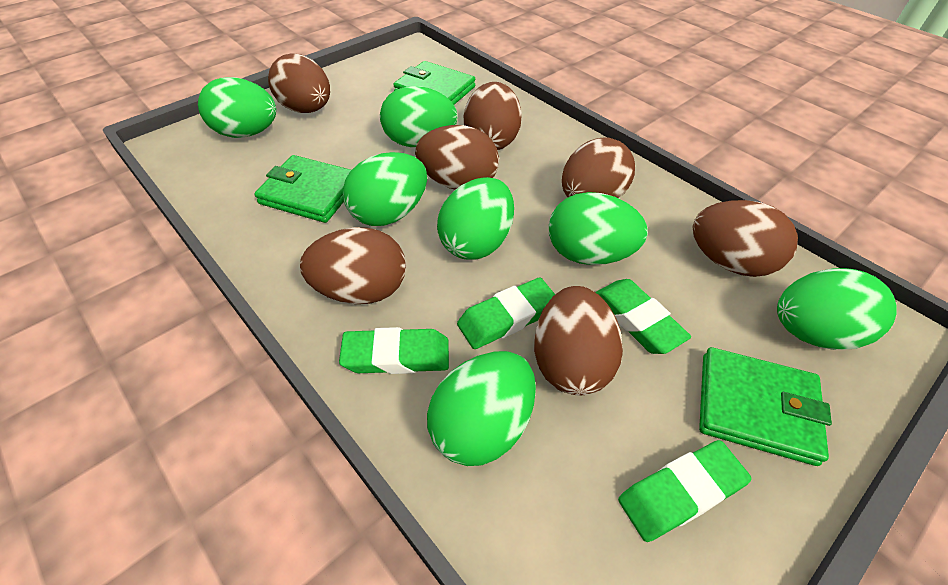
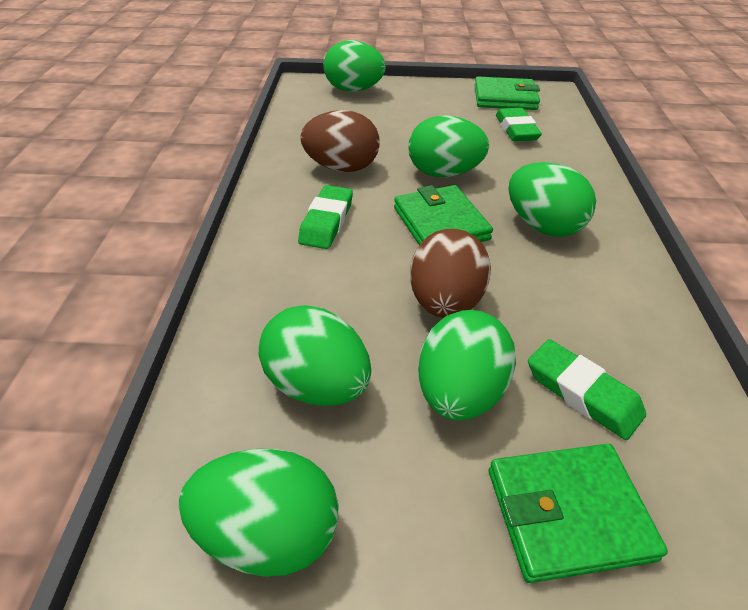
brown egg: [268,54,330,113] [300,227,406,304] [415,125,499,190] [464,82,522,150] [534,286,623,395] [562,138,635,198] [693,200,798,277] = 7 -> [300,110,380,172] [410,229,491,318] = 2
green egg: [198,77,276,138] [343,152,427,226] [380,86,458,147] [427,351,536,466] [437,177,514,260] [549,192,648,265] [777,268,896,350] = 7 -> [179,449,339,577] [259,305,371,406] [324,40,386,92] [408,115,489,177] [418,310,516,420] [508,162,596,237] = 6
green eraser: [339,327,449,374] [457,278,555,349] [595,279,691,354] [618,440,752,542] = 4 -> [298,185,353,249] [496,108,542,141] [528,339,646,440] = 3

